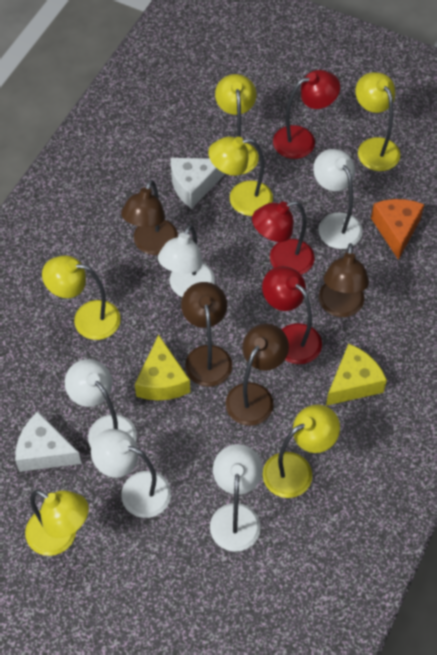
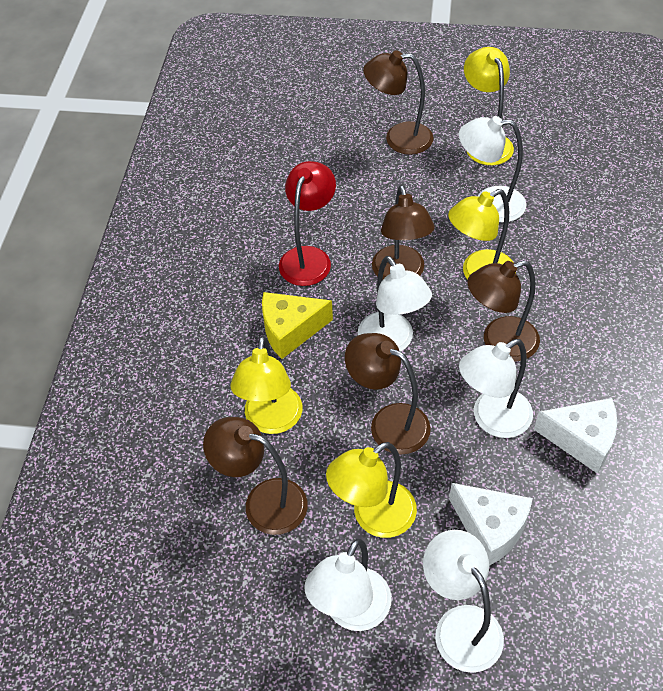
brown lamp: [121,180,178,255] [181,282,232,387] [225,324,289,426] [319,243,369,317] = 4 -> [203,417,308,535] [345,333,431,454] [363,50,433,155] [372,185,435,280] [467,260,540,361] = 5
orange cheese: [371,199,424,260] = 1 -> none = 0
red lamp: [252,201,315,275] [262,266,322,364] [273,70,340,159] = 3 -> [279,161,336,286] = 1
yellow cheese: [135,335,190,400] [326,344,387,406] = 2 -> [262,292,333,359] = 1
yellow lamp: [25,490,89,556] [42,255,121,340] [208,137,273,216] [215,74,259,175] [263,404,340,498] [355,72,400,171] = 6 -> [230,336,302,434] [326,442,417,538] [448,189,514,280] [464,47,514,165] = 4

